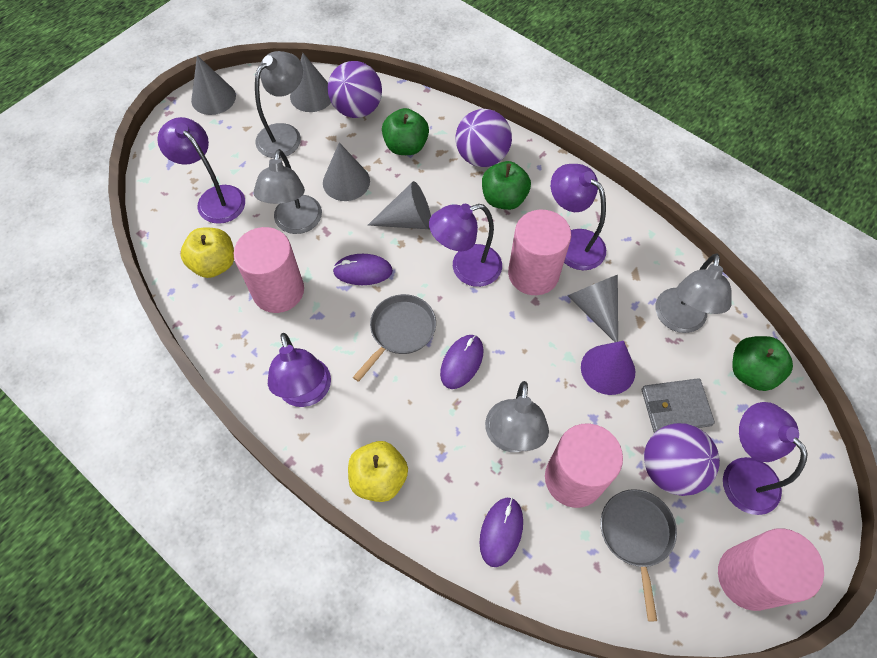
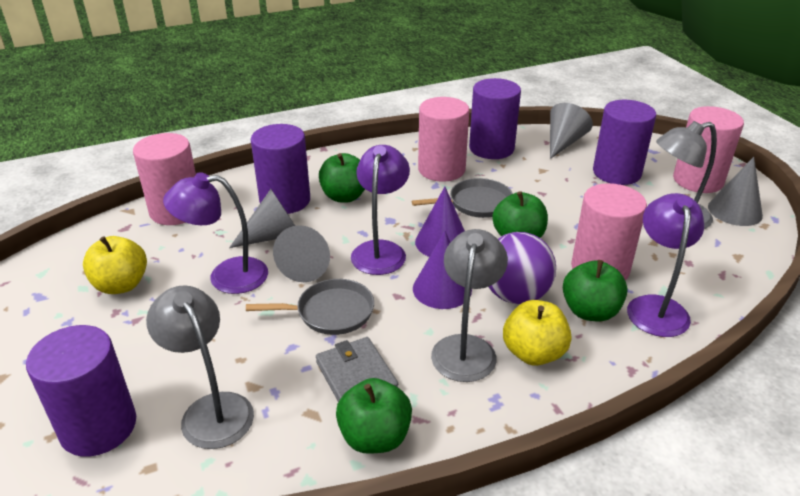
green apple: [382,108,429,155] [482,161,531,210] [732,336,793,391] = 3 -> [319,153,365,202] [336,378,412,454] [492,191,548,238] [563,260,628,321] = 4
grey cone: [191,55,236,115] [290,53,331,112] [323,143,370,201] [368,181,431,229] [568,275,618,342] = 5 -> [229,189,295,248] [273,225,330,282] [550,103,593,159] [708,157,763,226] = 4
grey lamp: [254,149,322,234] [255,51,303,158] [485,381,549,452] [655,254,732,333] = 4 -> [146,285,254,449] [431,229,508,382] [656,121,717,229] = 3
purple ball: [327,61,382,118] [455,109,512,167] [644,423,720,496] = 3 -> [489,232,556,304] = 1
purple cone: [581,341,635,395] = 1 -> [413,231,472,309] [415,187,465,257] = 2
purple cylinder: none = 0 -> [26,325,136,457] [251,124,310,214] [469,78,521,159] [593,100,656,185] = 4
purple lamp: [157,117,245,224] [268,333,331,407] [429,204,502,287] [551,164,606,270] [723,402,808,515] = 5 -> [163,172,268,294] [351,145,410,275] [627,193,704,337] = 3
purple mouse: [333,254,393,285] [440,335,484,389] [480,497,523,567] = 3 -> none = 0

